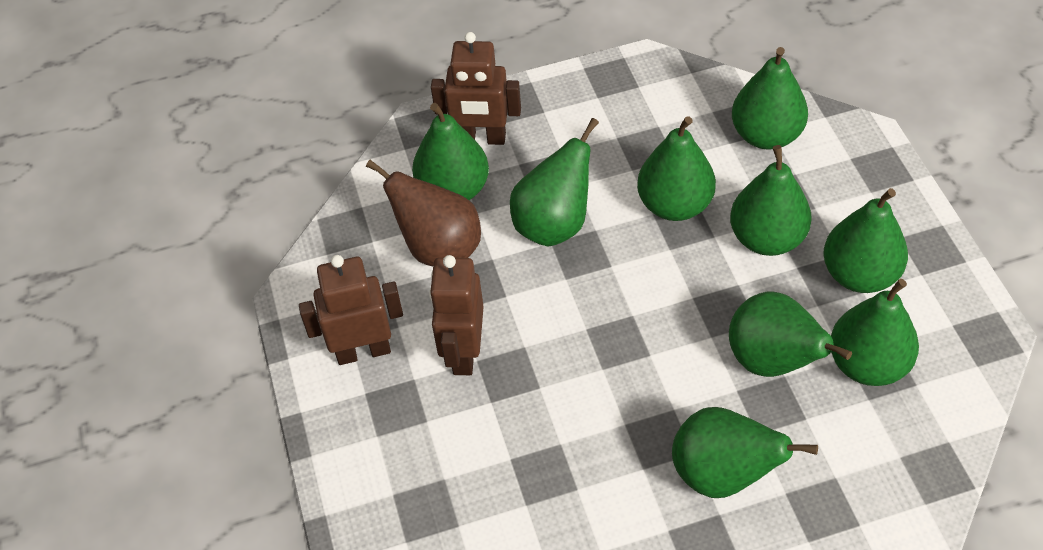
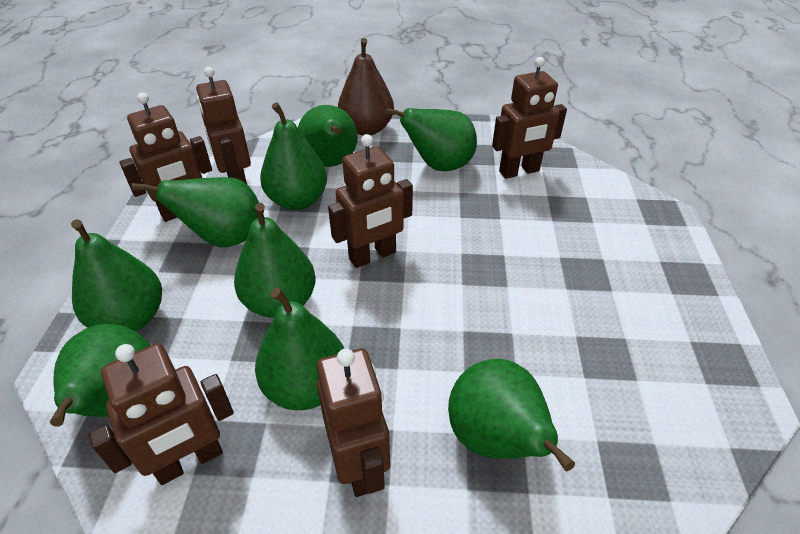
brown robot: [299,255,403,365] [429,255,484,375] [431,32,521,145] = 3 -> [89,344,234,485] [119,92,212,222] [196,67,251,184] [317,348,390,497] [328,134,413,268] [492,57,567,179] = 6

